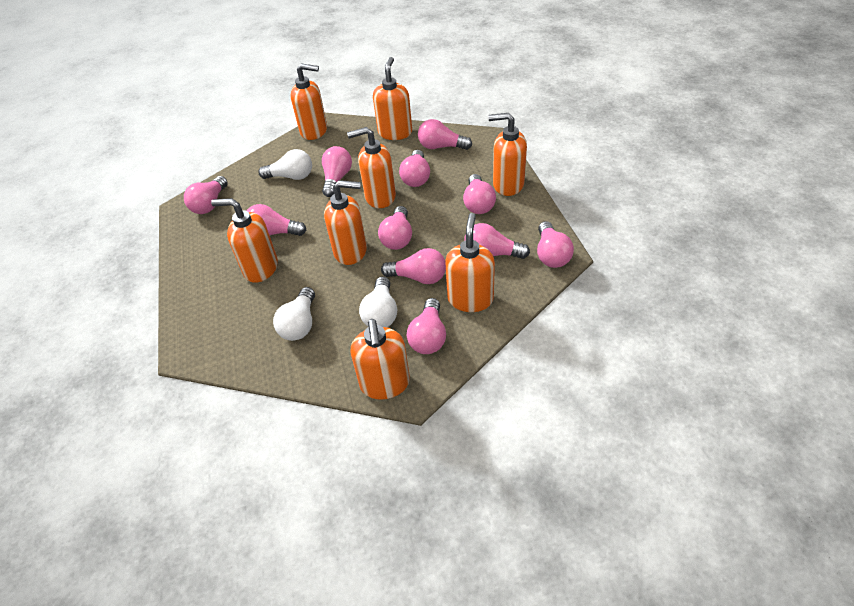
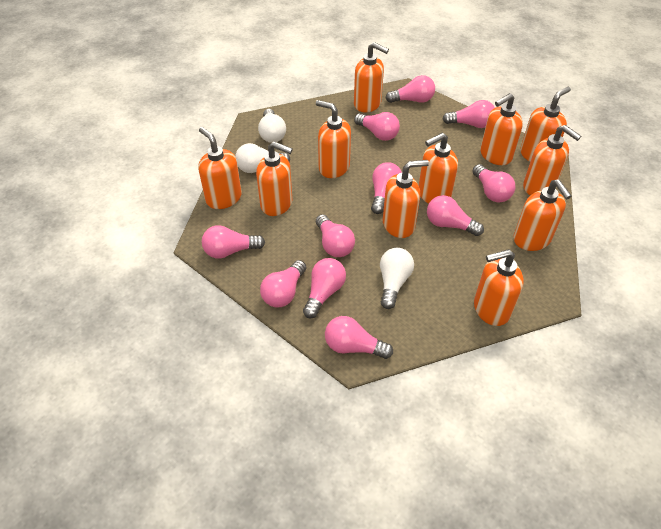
orange soap dispenser: [211,198,278,283] [291,63,327,140] [324,180,367,265] [347,127,396,208] [350,319,410,400] [373,57,412,140] [445,213,495,312] [488,113,527,196] = 8 -> [198,127,242,209] [256,141,293,216] [316,100,351,178] [354,42,389,113] [383,160,429,238] [419,133,458,204] [474,249,524,326] [480,93,523,165] [513,179,572,251] [520,87,571,162] [523,125,581,196] = 11

